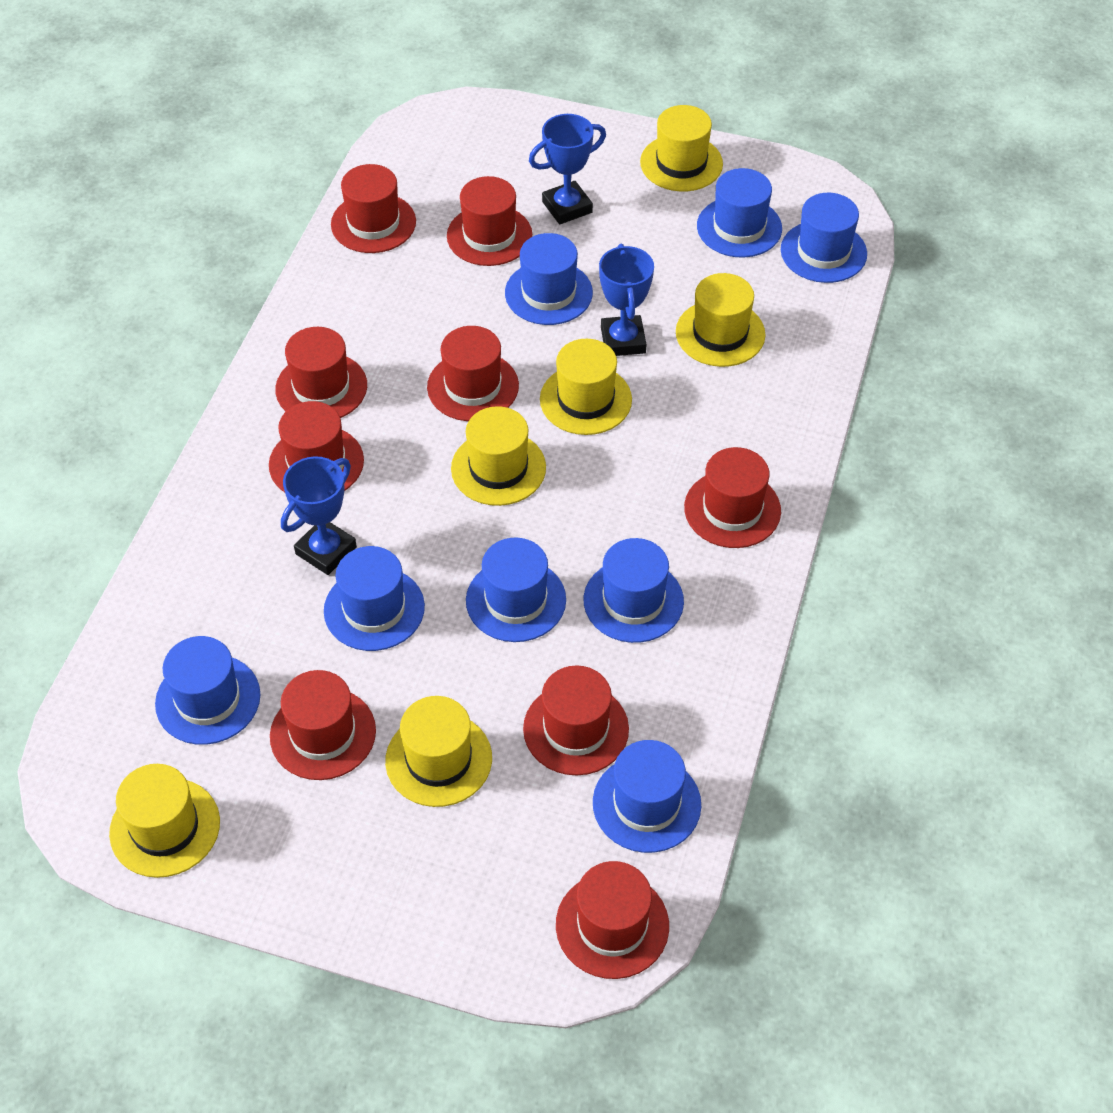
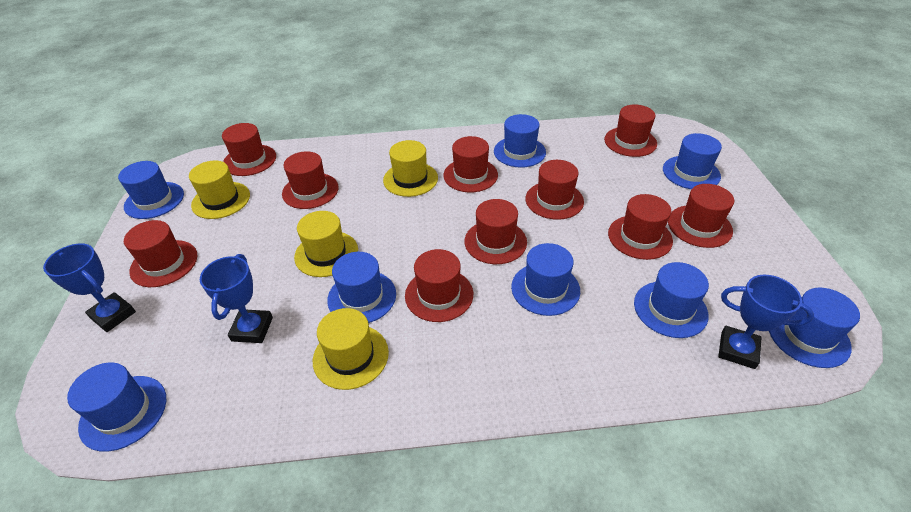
red hat: [269,401,364,492] [270,670,376,780] [275,327,367,418] [331,164,416,253] [427,326,519,421] [447,176,532,266] [523,666,629,775] [556,861,669,979] [684,447,781,548] = 9 -> [124,220,197,287] [222,123,276,176] [282,151,339,209] [405,249,473,322] [443,136,498,192] [464,199,527,264] [525,160,584,220] [604,105,657,157] [608,194,673,260] [668,184,734,248] = 10
yellow hat: [109,764,220,878] [385,696,492,807] [451,406,546,506] [540,339,632,435] [640,105,723,192] [676,273,765,367] = 6 -> [189,160,250,219] [294,211,358,277] [313,308,389,390] [383,140,438,197] = 4

